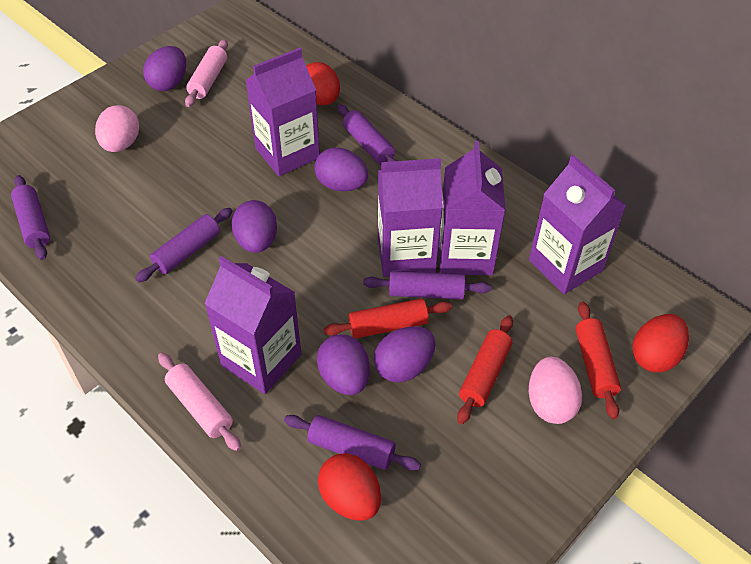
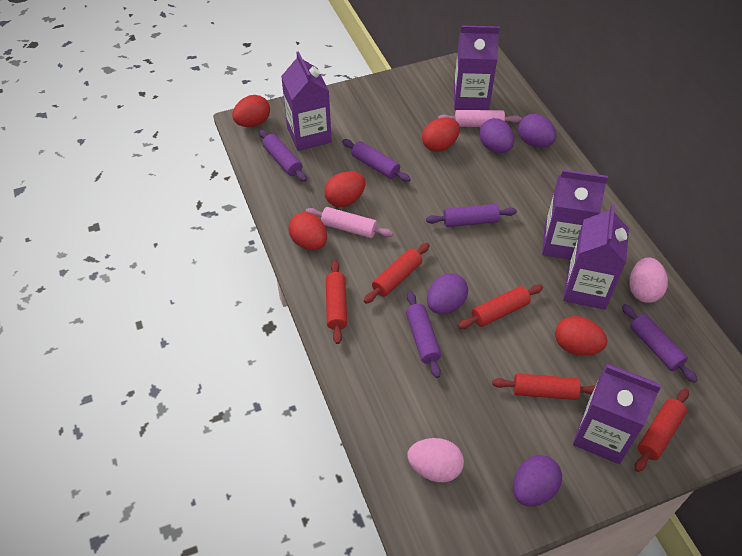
purple egg: [143,46,186,91] [232,200,277,253] [314,148,368,191] [317,335,370,395] [374,326,436,383] = 5 -> [427,273,468,314] [479,118,514,153] [513,455,562,506] [518,114,557,148] = 4
red egg: [306,62,340,105] [318,453,381,521] [632,314,689,372] = 3 -> [232,95,270,127] [288,212,327,250] [324,171,365,207] [422,118,460,152] [555,316,607,356] = 5
red rolling pin: [324,298,452,339] [457,315,513,424] [575,301,621,419] = 3 -> [326,260,347,344] [364,243,430,304] [458,284,543,329] [492,373,595,400] [635,388,689,472] = 5

